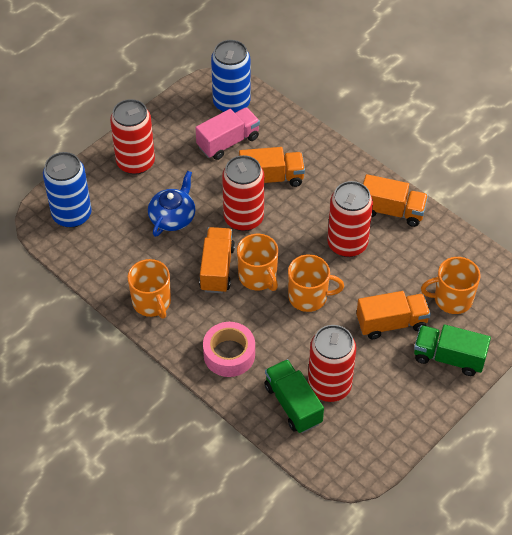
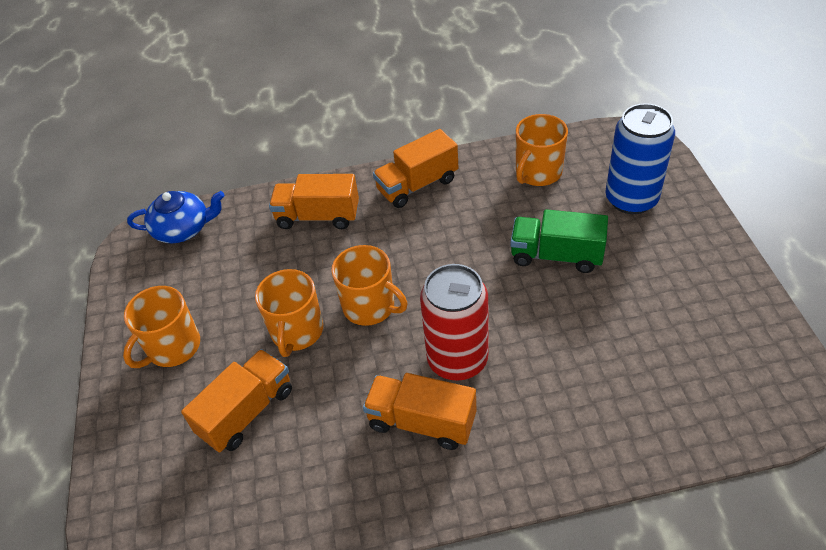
blue can: [43,152,92,228] [211,40,251,113] = 2 -> [605,103,675,214] = 1
green truck: [264,359,324,433] [414,325,491,376] = 2 -> [511,209,608,273] = 1
pink tape: [203,322,255,377] = 1 -> none = 0
pink truck: [196,107,260,160] = 1 -> none = 0
red can: [110,99,155,175] [222,155,264,231] [308,325,356,402] [327,181,373,257] = 4 -> [420,264,488,381] = 1

